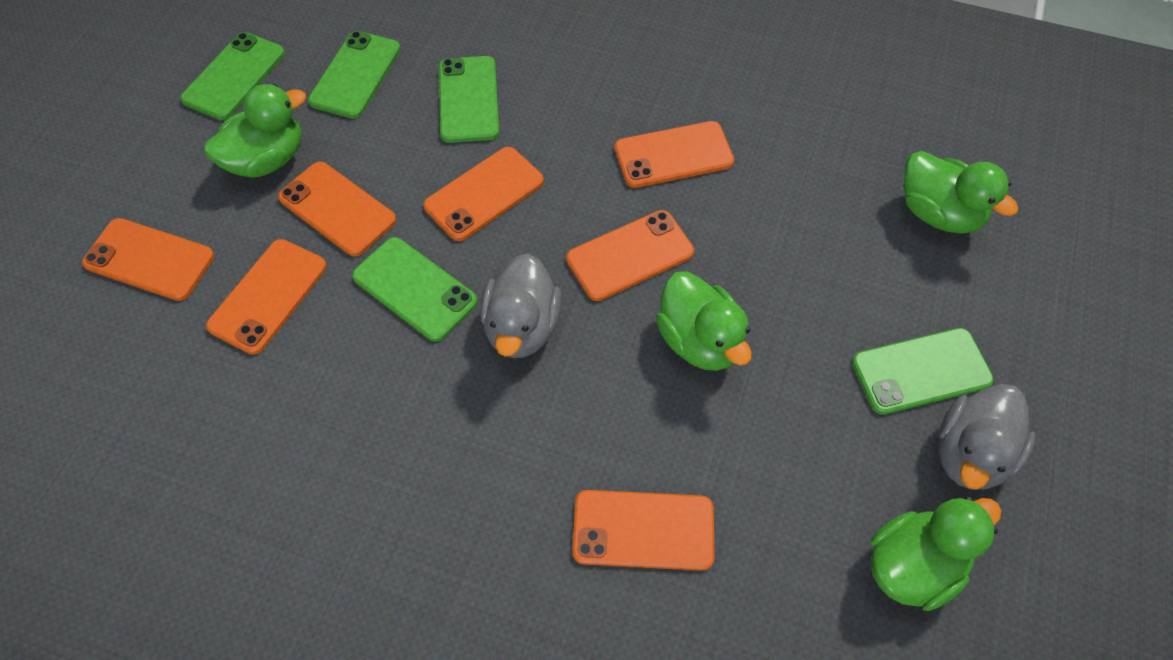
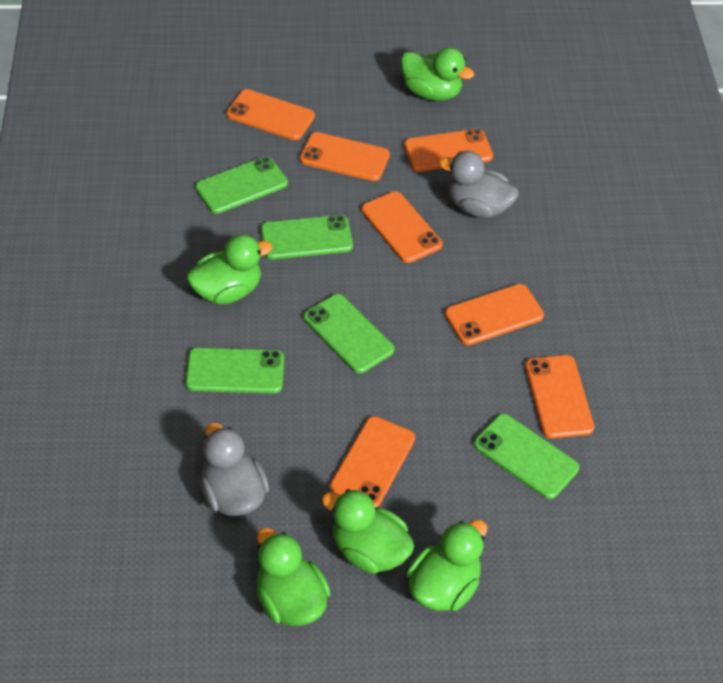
green duck: [204,84,306,178] [656,271,752,371] [871,497,1001,611] [904,151,1019,234] = 4 -> [186,234,272,304] [257,528,331,626] [322,489,414,574] [401,48,474,101] [406,520,487,611] = 5

